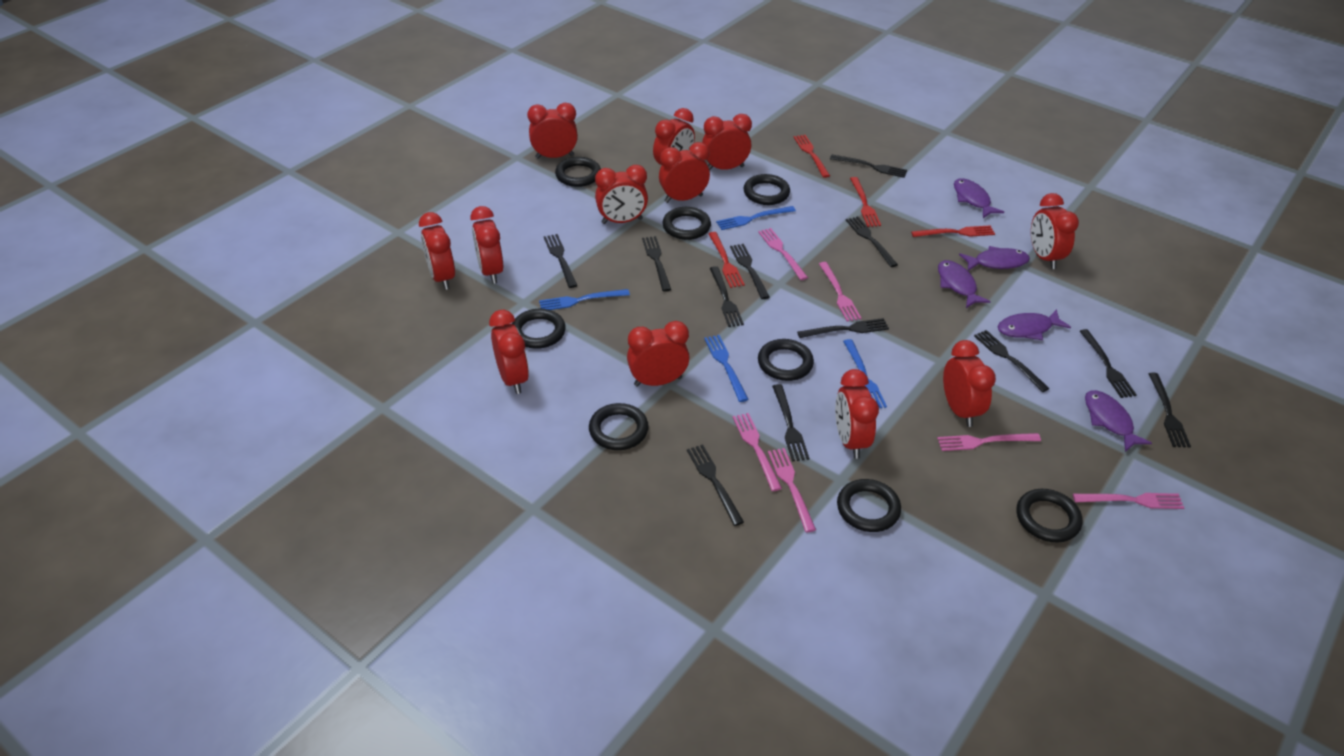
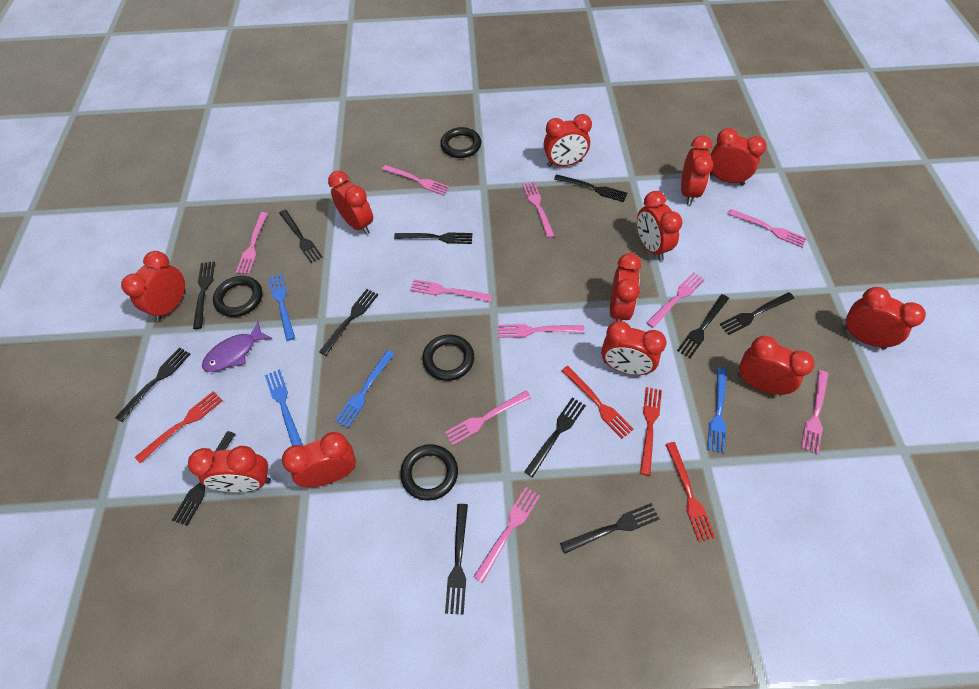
black ring: [512,309,566,349] [555,157,601,187] [589,403,649,450] [662,207,711,240] [744,174,790,205] [758,339,814,381] [837,479,901,532] [1017,489,1082,543] = 8 -> [213,276,262,317] [400,444,458,501] [423,334,474,381] [440,127,481,158] = 4
pink fork: [733,413,782,491] [758,228,808,280] [768,448,816,532] [819,262,861,322] [937,433,1041,451] [1073,493,1184,509] = 6 -> [236,212,268,274] [382,165,449,195] [410,279,492,302] [445,390,531,445] [473,487,540,583] [498,324,584,338] [522,182,555,238] [646,272,705,328] [728,209,807,247] [801,370,829,454] = 10
purple fish: [938,260,991,308] [954,178,1004,218] [959,246,1030,271] [997,309,1071,340] [1085,390,1152,452] = 5 -> [202,321,272,372] = 1

